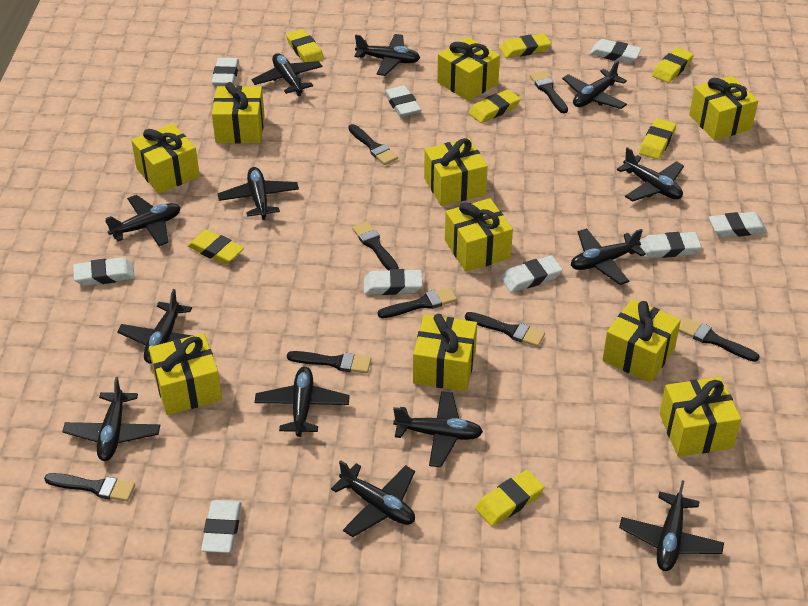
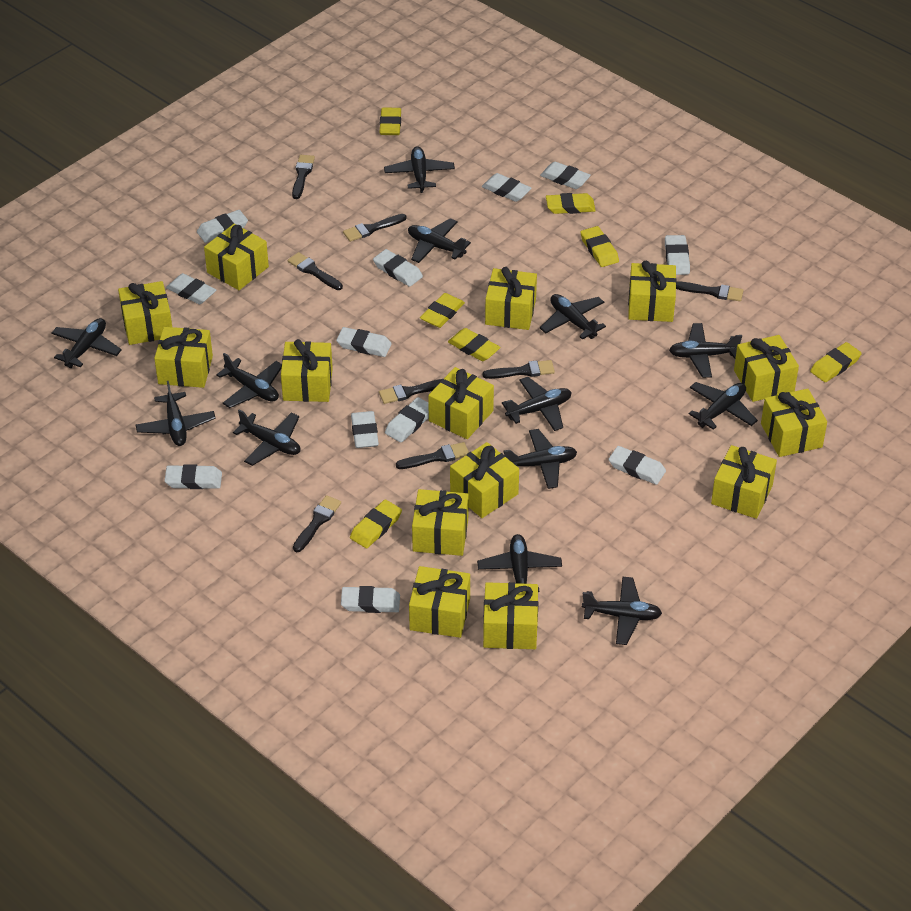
white eraser: [73,257,135,286] [201,500,242,553] [212,58,239,86] [364,269,423,295] [384,85,421,117] [501,256,563,293] [590,39,642,63] [640,232,701,258] [709,212,767,237] = 9 -> [164,464,222,489] [166,273,216,304] [197,210,248,243] [336,327,392,357] [341,586,400,613] [351,411,379,448] [373,249,423,287] [385,397,429,443] [482,173,532,202] [540,162,591,189] [609,446,666,485] [665,235,690,275] = 12
yellow gift: [131,123,200,194] [149,333,222,415] [212,82,264,144] [413,314,477,391] [424,138,488,206] [437,37,500,101] [445,198,513,272] [602,299,681,383] [659,377,741,457] [689,76,758,141] = 10 -> [118,281,172,345] [154,327,213,388] [204,224,269,290] [281,339,333,402] [409,566,470,638] [412,489,469,556] [428,367,494,439] [450,442,519,518] [483,582,538,649] [485,267,537,330] [628,261,676,322] [711,445,777,519] [734,335,799,402] [761,389,827,457] = 14

